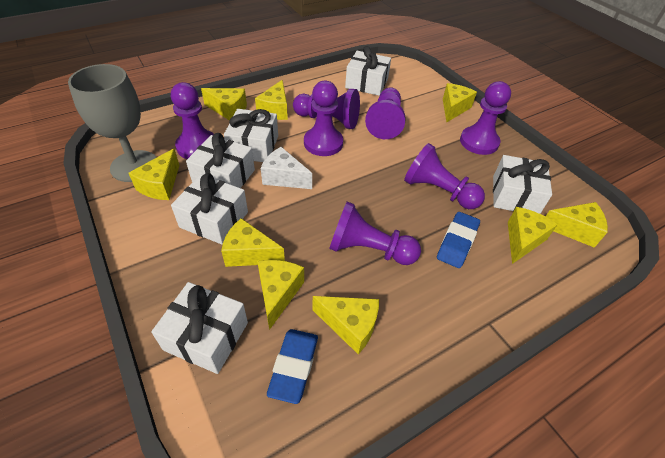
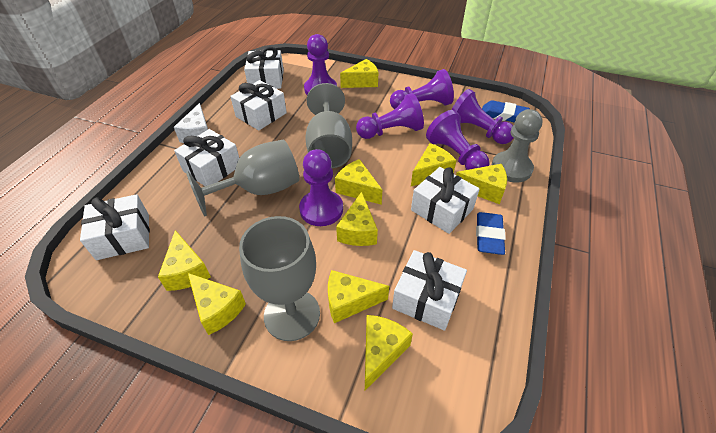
grey goblet: [68,64,157,182] = 1 -> [186,139,299,216] [239,216,320,341] [305,83,352,168] = 3
grey pawn: none = 0 -> [491,109,543,183] = 1
purple pawn: [171,82,214,159] [293,89,360,129] [304,81,343,156] [329,202,421,265] [365,87,406,139] [404,143,485,209] [460,81,511,155] = 7 -> [299,149,343,226] [304,34,337,95] [356,93,424,139] [390,69,454,109] [426,110,489,170] [451,89,514,144] = 6

